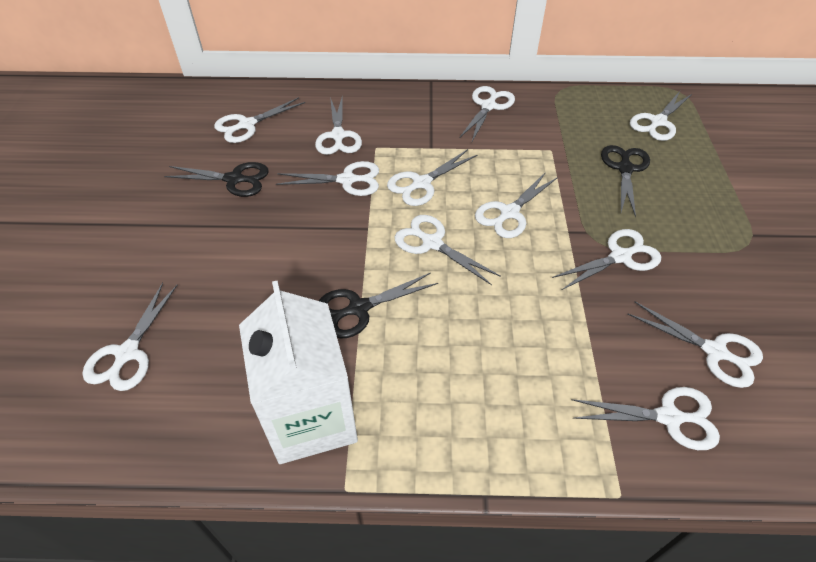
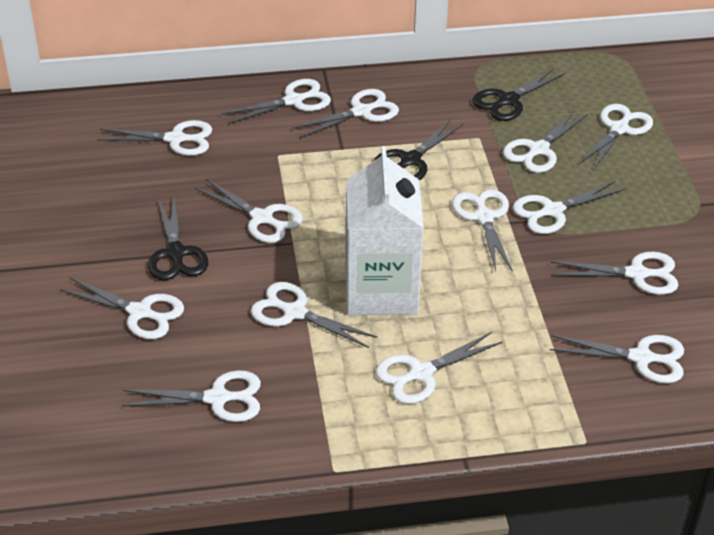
white scissors: [82,283,177,391] [214,97,305,143] [276,161,379,196] [315,96,362,155] [387,149,477,206] [394,215,501,285] [459,86,515,141] [475,172,558,238] [552,229,661,290] [571,387,720,450] [628,302,763,388] [630,91,692,141] = 12 -> [60,277,184,339] [97,120,212,156] [122,370,261,422] [195,179,303,243] [222,79,331,124] [251,282,377,348] [292,89,399,138] [375,332,502,404] [452,189,513,272] [503,110,588,173] [513,181,625,234] [549,335,684,383] [551,252,678,295] [579,104,653,170] = 14

